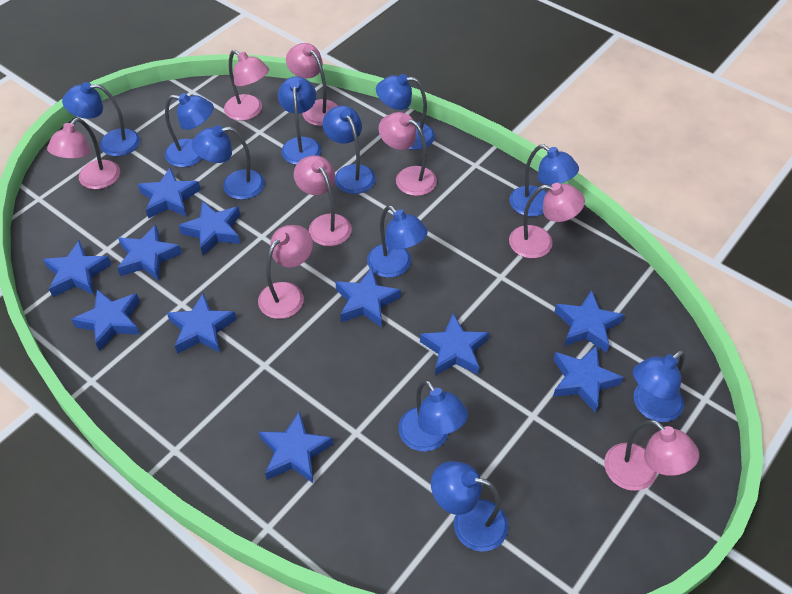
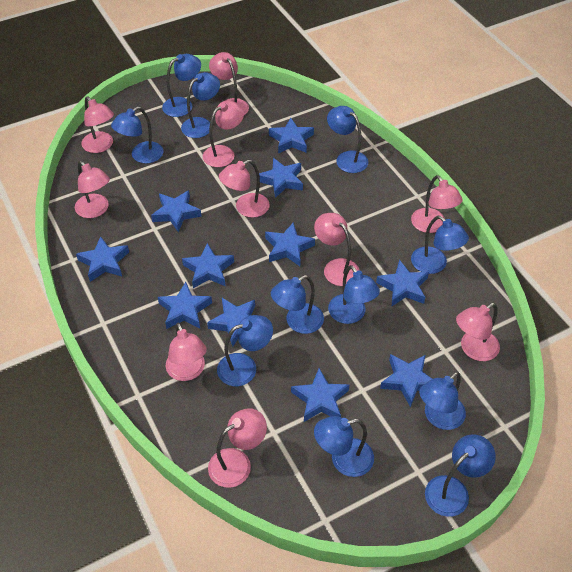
pink lamp: [47,118,120,189] [224,50,269,121] [258,225,313,319] [286,43,338,126] [294,155,352,246] [379,112,437,196] [509,183,585,258] [604,420,699,491] = 8 -> [75,161,110,218] [81,97,114,153] [166,322,207,381] [203,101,244,167] [208,408,267,488] [209,52,249,115] [219,160,270,218] [314,213,360,286] [411,175,463,233] [456,303,500,361] = 10

